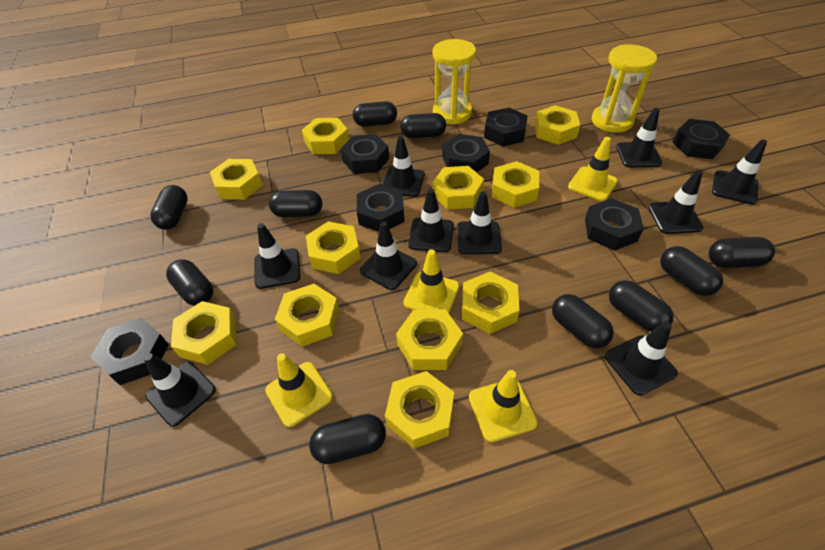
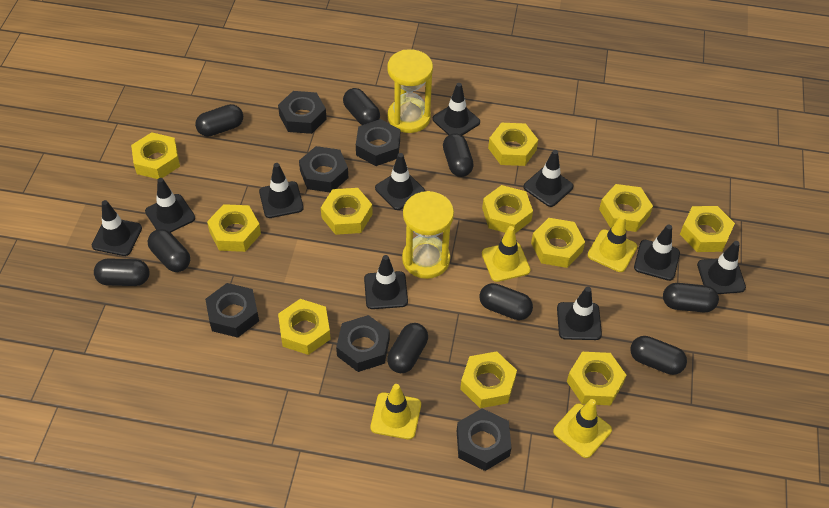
black capsule: [150,185,188,230] [166,259,213,306] [269,190,322,217] [309,414,386,464] [353,101,397,127] [400,113,446,138] [552,294,614,348] [609,280,674,332] [660,246,723,296] [709,237,775,268] = 10 -> [94,258,149,286] [148,229,190,272] [195,104,243,137] [343,88,380,125] [387,323,428,373] [443,133,474,177] [479,283,533,320] [630,336,687,375] [663,283,719,312] = 9
black nut: [91,318,169,385] [340,134,389,174] [357,184,405,232] [442,134,490,173] [484,107,528,147] [585,198,644,251] [673,119,730,159] = 7 -> [205,283,259,338] [278,91,327,134] [299,146,348,192] [336,315,390,372] [356,119,400,166] [457,408,511,471] = 6

